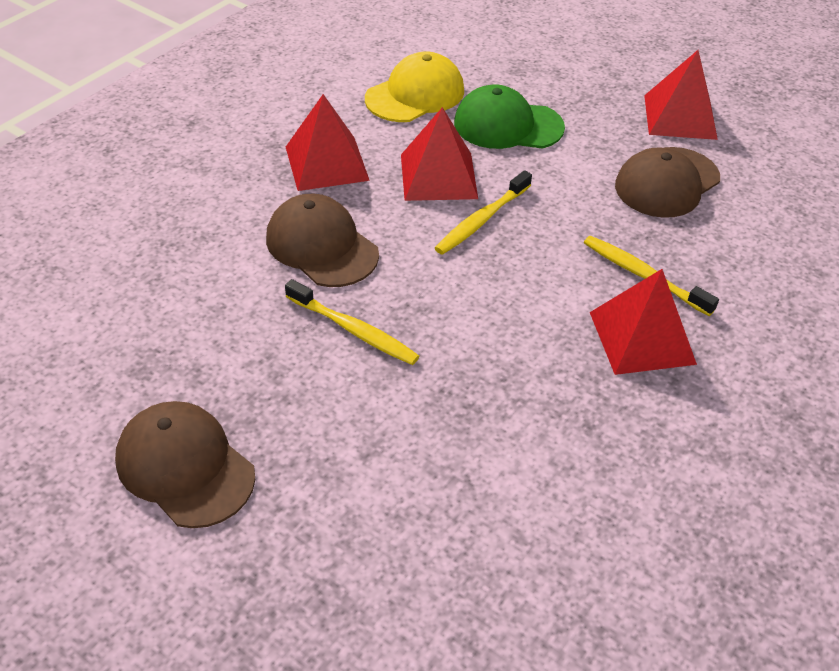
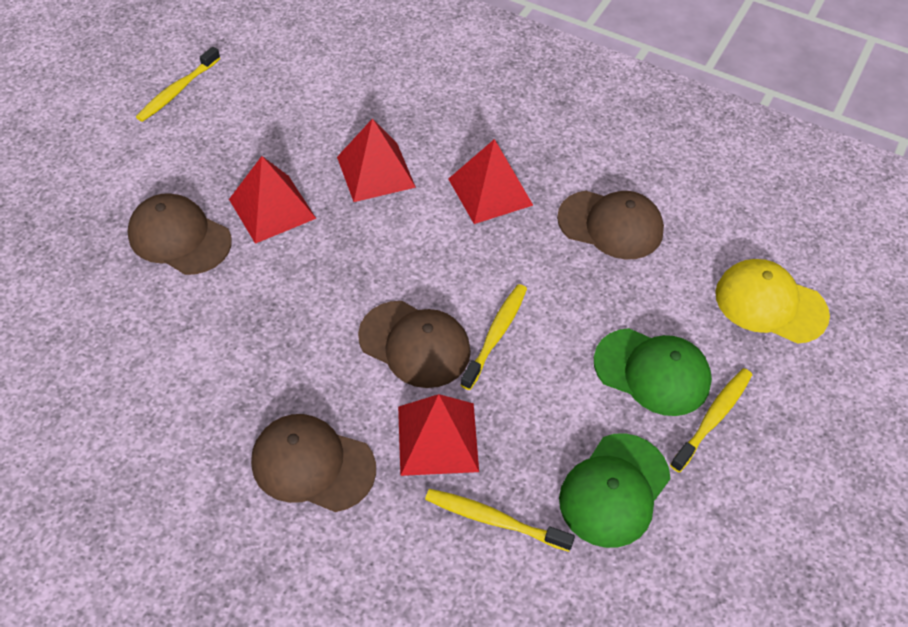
brown cap: [115,401,255,528] [266,194,379,287] [615,147,720,218] = 3 -> [127,193,232,275] [251,414,376,512] [358,301,471,388] [557,191,664,259] = 4
green cap: [454,84,565,149] = 1 -> [559,433,670,548] [594,328,712,416] = 2
yellow toothbrush: [285,279,419,365] [435,170,532,255] [584,236,719,316] = 3 -> [136,47,220,122] [425,489,575,552] [461,284,527,390] [670,368,752,472] = 4

